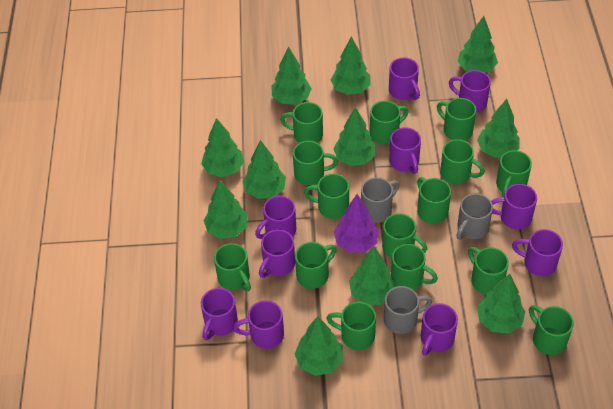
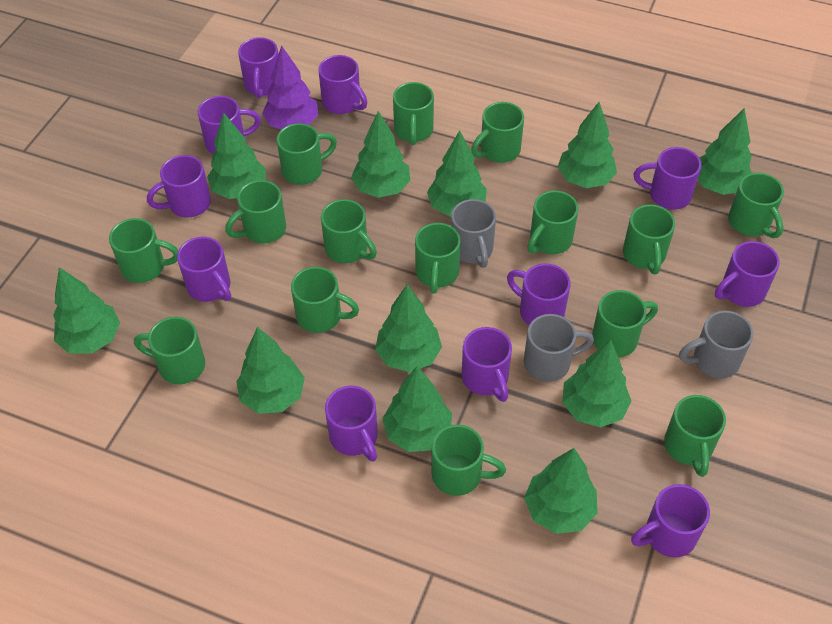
purple mug: [201,288,238,340] [233,300,284,349] [255,196,296,239] [259,230,295,278] [389,57,420,100] [389,127,421,174] [421,303,458,356] [449,70,491,113] [491,184,537,230] [512,229,563,276] = 10 -> [147,155,211,218] [177,237,231,302] [198,96,261,154] [238,37,278,98] [318,55,367,114] [325,386,378,462] [462,327,512,402] [507,263,570,325] [631,484,710,557] [634,147,702,210] [715,241,780,307] = 11

